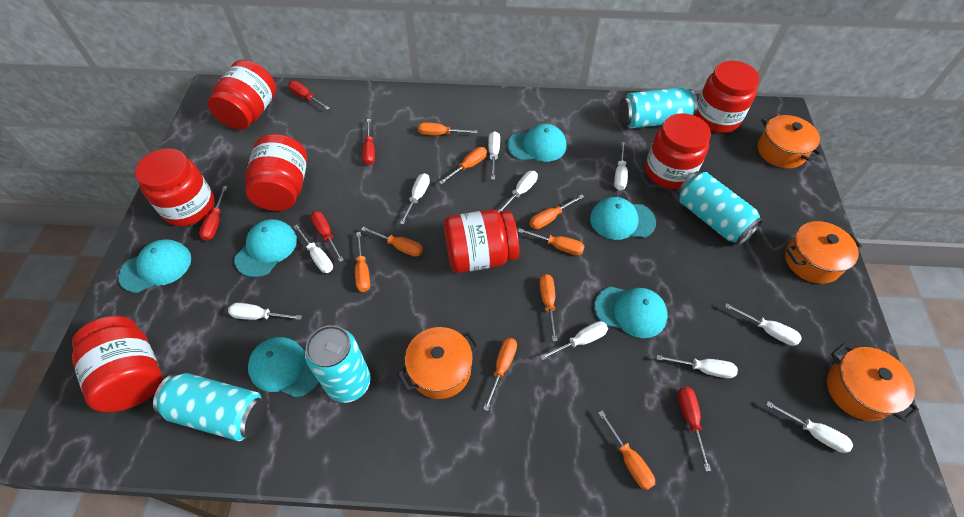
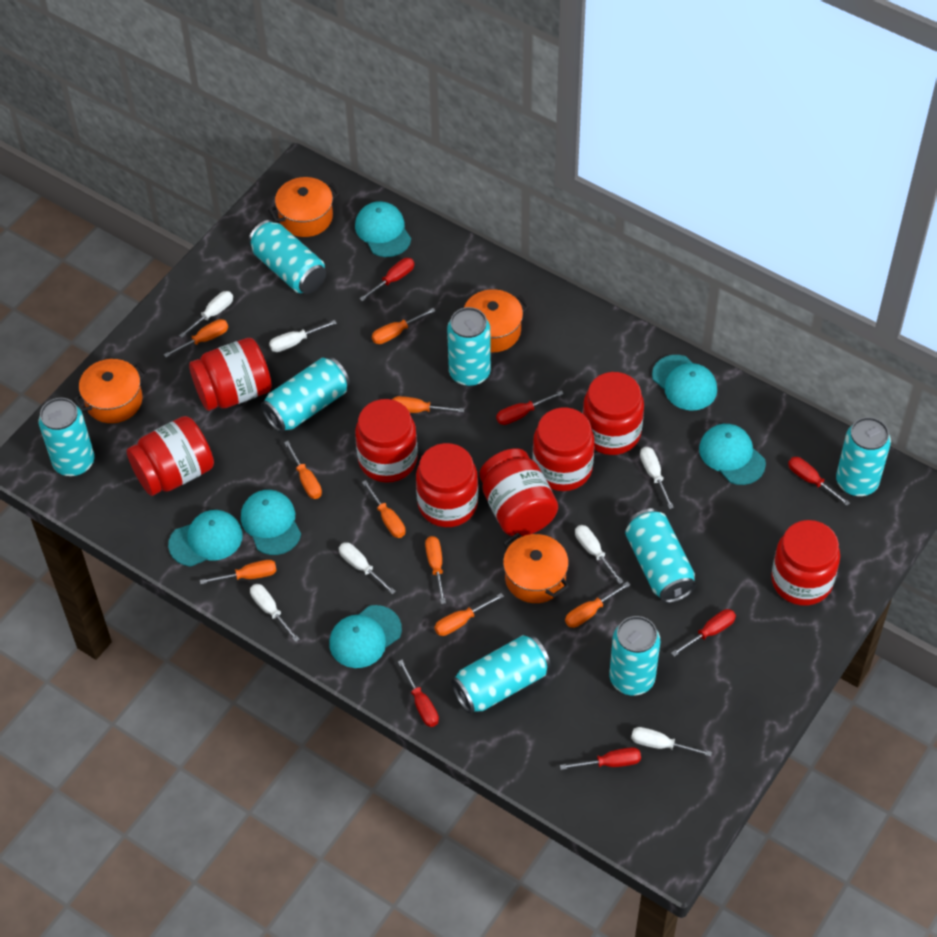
red jar: [72,316,162,412] [135,148,215,226] [208,60,276,130] [245,134,307,211] [444,210,519,273] [645,113,711,189] [695,61,760,133] = 7 -> [127,416,214,496] [189,338,272,411] [355,399,418,483] [416,443,478,527] [479,448,558,536] [532,407,595,491] [583,372,644,455] [771,520,840,606] = 8
red screwdriver: [199,186,228,241] [288,81,330,110] [310,211,344,262] [362,119,375,165] [678,387,711,471] = 5 -> [359,258,414,301] [398,660,439,727] [496,391,563,425] [560,747,641,770] [671,609,736,656] [788,457,850,506] = 6
turquoise can: [153,373,267,441] [305,325,371,403] [619,87,697,129] [677,171,764,245] = 4 -> [39,398,94,477] [248,220,326,294] [261,357,350,433] [447,307,491,386] [451,635,551,714] [609,616,660,695] [625,509,696,603] [836,417,891,497] = 8
white screwdriver: [228,303,302,320] [293,225,333,273] [400,173,430,225] [488,131,500,180] [498,171,538,212] [540,321,608,361] [614,142,628,191] [657,355,738,378] [725,303,802,346] [766,401,853,453] = 10 -> [179,291,233,338] [250,584,300,642] [269,320,337,352] [339,542,396,594] [575,525,624,584] [631,727,712,757] [640,447,674,509] = 7

